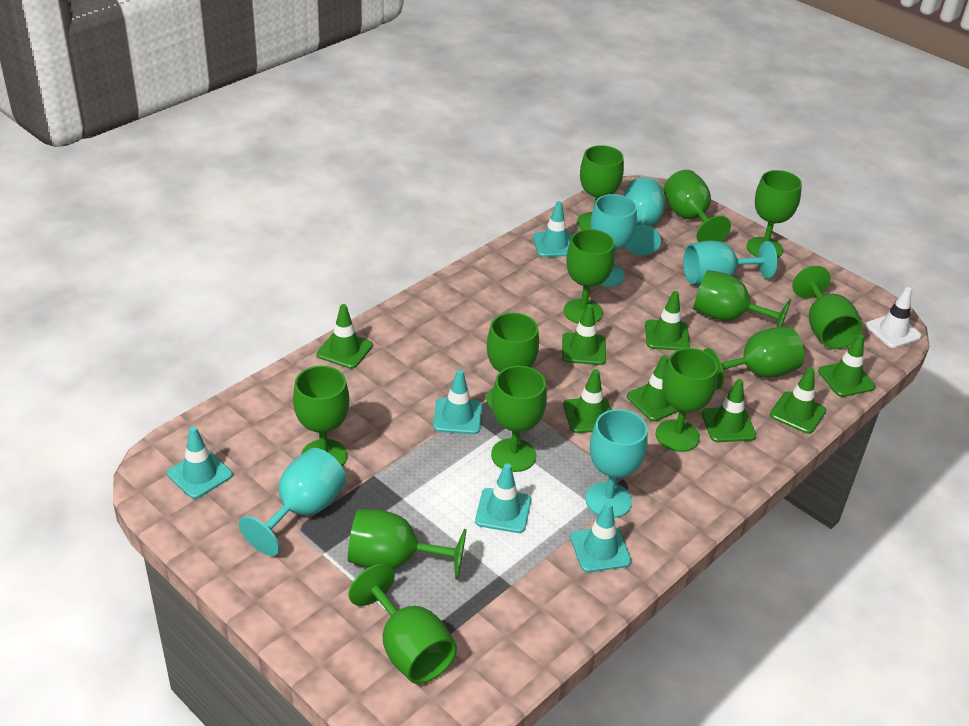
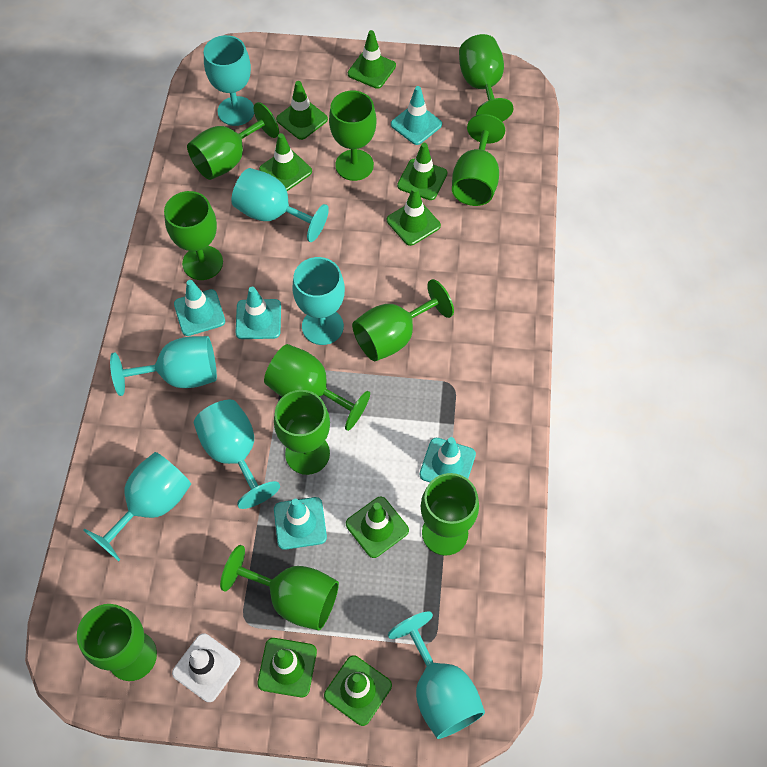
green goblet: [293,366,349,466] [348,509,467,579] [348,563,457,684] [486,313,539,409] [491,366,547,472] [564,229,615,324] [577,145,624,230] [656,348,718,452] [663,170,731,242] [693,270,791,327] [703,326,804,390] [746,170,802,258] [792,266,862,349] = 13 -> [77,604,157,681] [164,191,223,280] [187,102,279,180] [220,545,339,630] [264,344,370,431] [274,390,330,475] [329,91,376,181] [352,279,454,361] [421,473,479,556] [452,114,505,206] [459,34,514,122] = 11
turquoise goblet: [239,448,346,556] [585,409,648,518] [591,194,637,287] [623,177,665,255] [683,241,777,285] = 5 -> [83,452,191,561] [110,336,217,396] [194,400,280,509] [204,35,254,126] [231,168,329,242] [292,257,345,345] [388,611,485,739] = 7

